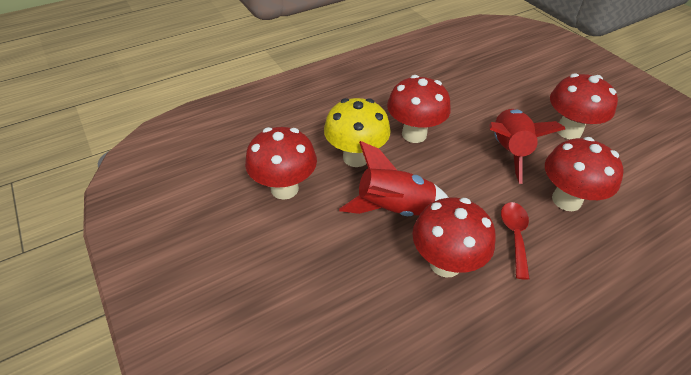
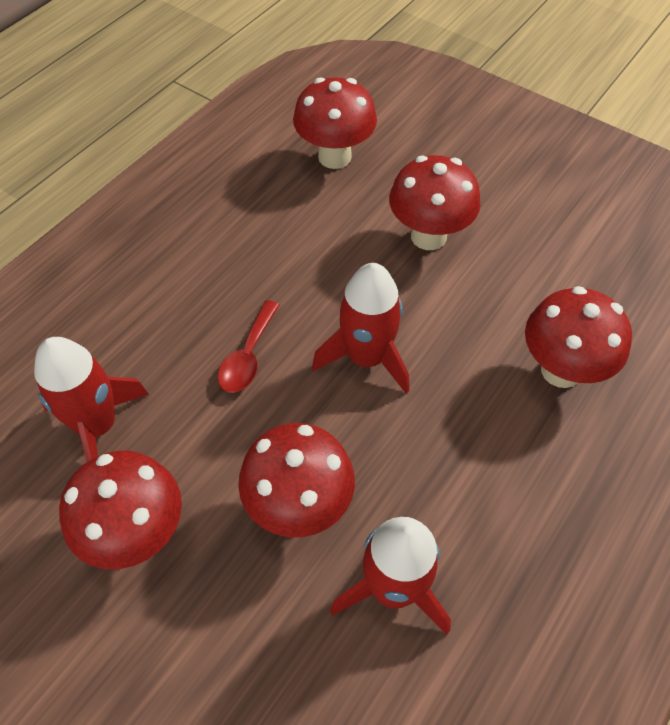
red rocket: [339,141,449,216] [489,109,565,184] = 2 -> [34,337,149,462] [312,263,409,394] [330,517,451,635] = 3
yellow mushroom: [324,98,391,167] = 1 -> none = 0

